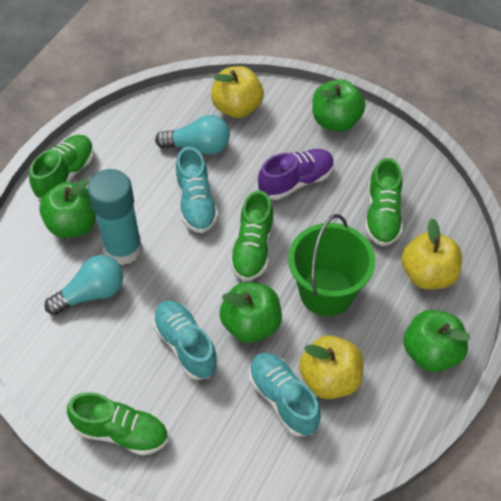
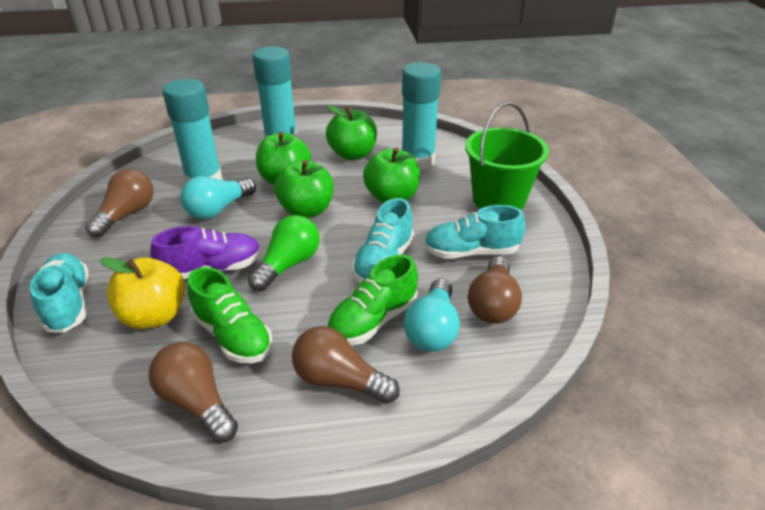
brown light bulb: none = 0 -> [85,169,153,238] [148,342,238,443] [292,326,400,404] [468,256,522,324] = 4
green light bulb: none = 0 -> [248,215,319,291] = 1
green shoe: [29,135,94,199] [67,392,168,456] [230,190,274,281] [365,158,403,246] = 4 -> [187,267,272,363] [327,254,418,345] = 2
turquoise glue stick: [88,169,142,265] = 1 -> [163,79,223,182] [252,46,297,138] [402,62,441,170] = 3
yellow apple: [211,66,264,118] [299,335,363,399] [402,218,462,290] = 3 -> [100,257,185,329] = 1

